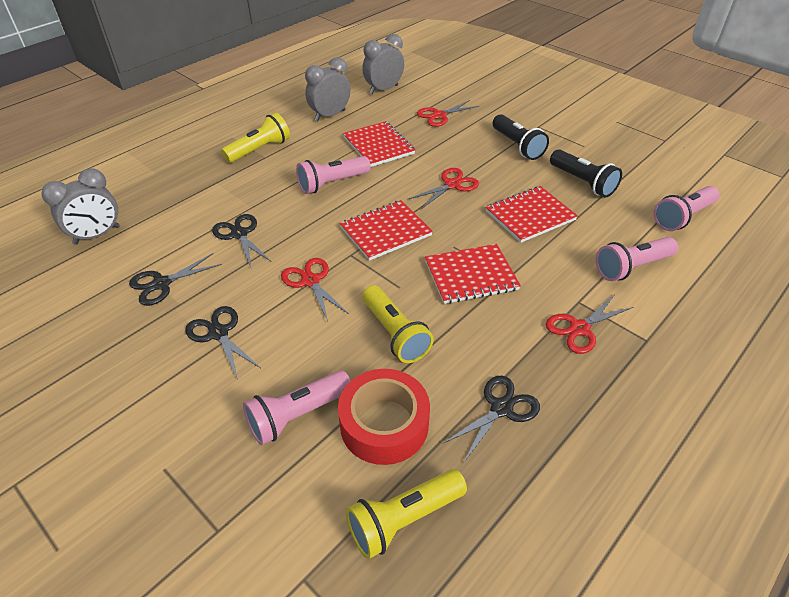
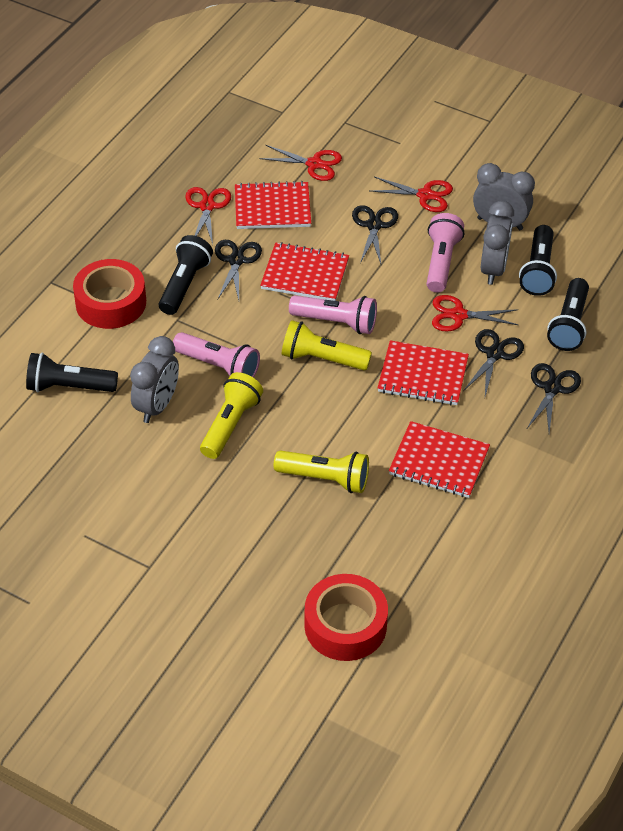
black flashlight: [493,114,549,160] [550,149,622,197] = 2 -> [26,353,118,392] [159,235,213,315] [519,225,557,296] [547,278,589,351] = 4
pink flashlight: [243,370,351,445] [296,156,371,194] [596,237,678,281] [653,186,719,231] = 4 -> [173,332,260,378] [289,295,377,334] [427,213,464,293] = 3
red tape: [338,369,430,465] = 1 -> [73,259,146,329] [304,574,388,661] = 2

